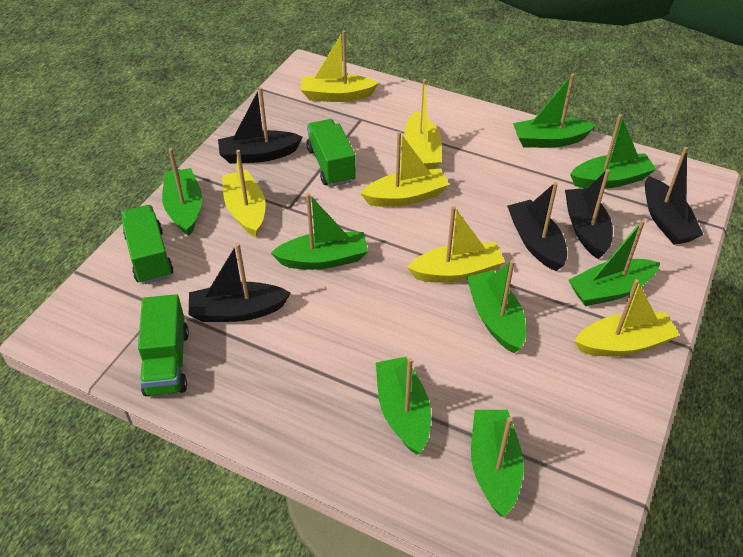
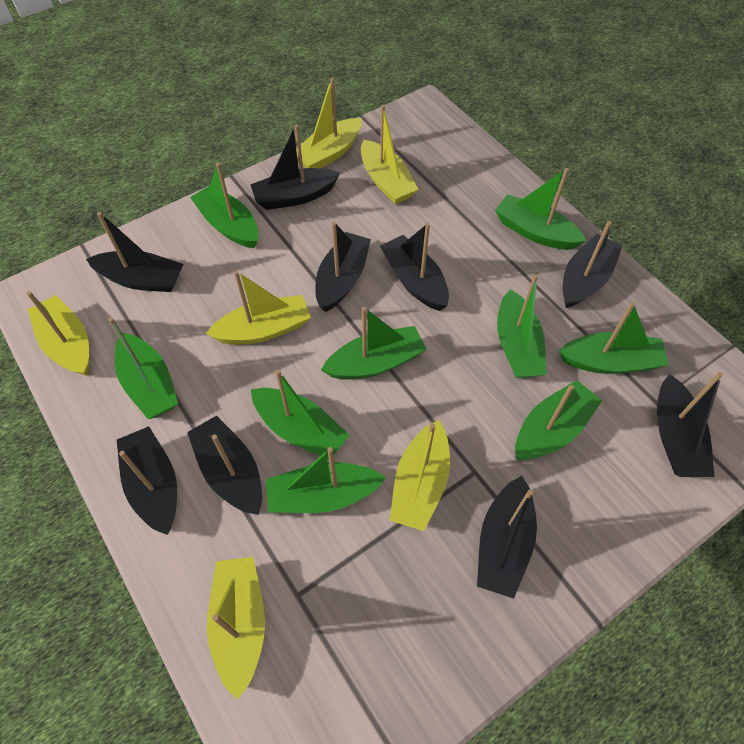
black boat: [189,243,291,322] [218,87,303,164] [507,182,567,271] [565,169,613,259] [645,147,703,245] = 5 -> [86,212,183,292] [117,426,177,535] [187,415,262,515] [250,124,340,210] [315,222,371,312] [380,223,449,311] [477,476,537,599] [563,221,622,308] [657,372,723,477] = 9
green boat: [162,148,202,236] [271,193,368,270] [376,357,431,455] [467,260,526,353] [471,410,524,517] [513,73,596,148] [568,220,660,306] [570,114,656,189] = 8 -> [108,317,178,419] [190,163,259,248] [251,369,350,460] [266,447,386,513] [321,307,427,380] [495,168,586,250] [497,274,547,378] [515,380,602,460] [559,302,669,374] = 9
green truck: [122,205,173,284] [138,295,189,396] [306,119,356,187] = 3 -> none = 0

